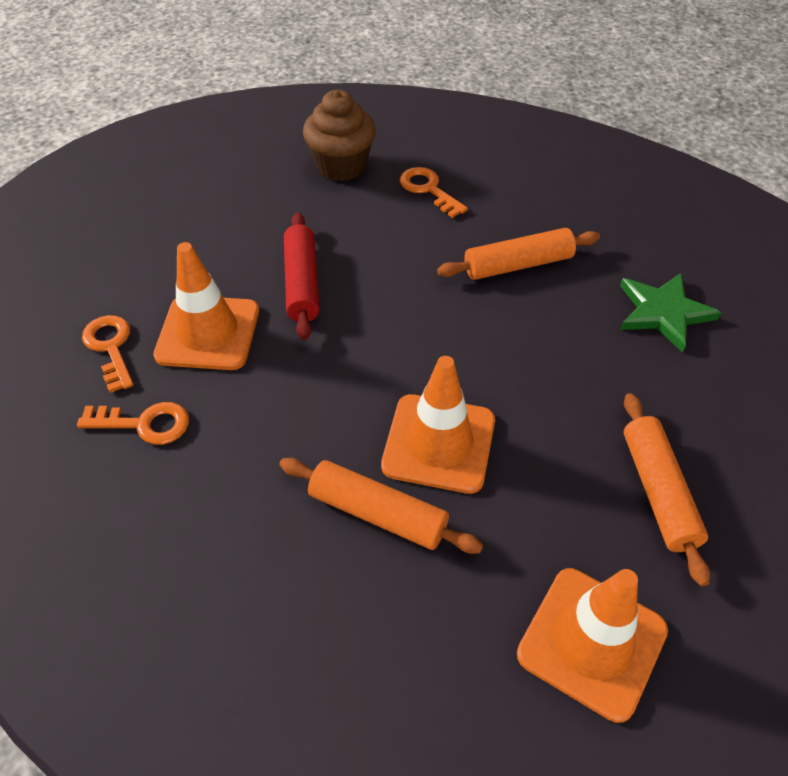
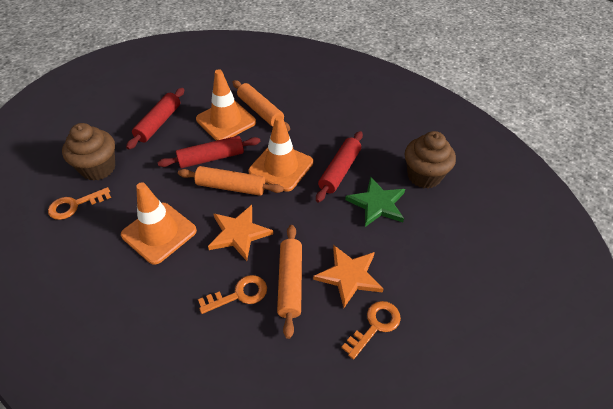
brown cupcake: [303,90,376,181] = 1 -> [62,123,115,181] [405,131,456,189] = 2
orange star: none = 0 -> [208,205,273,261] [313,245,383,308] = 2
red rolling pin: [284,212,320,340] = 1 -> [126,88,184,150] [157,136,261,168] [316,131,363,202] = 3

